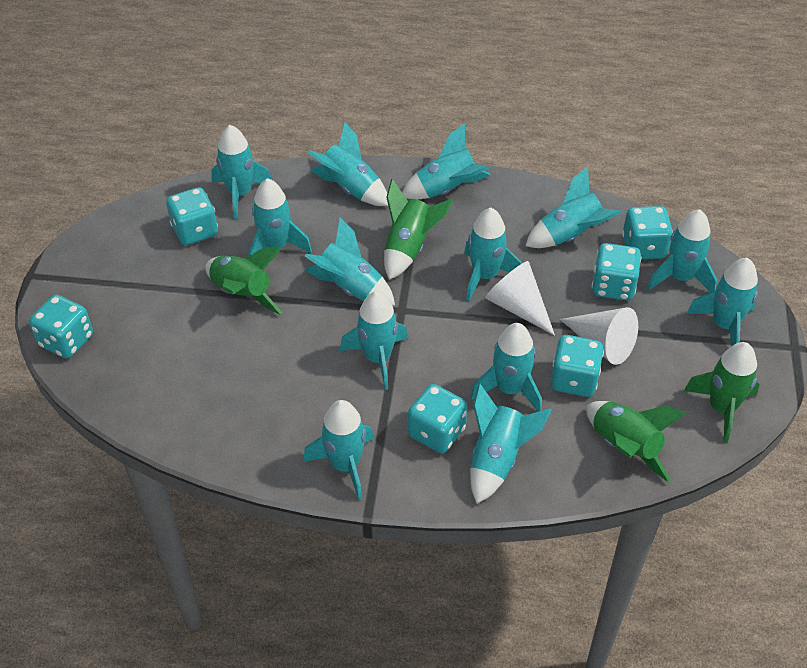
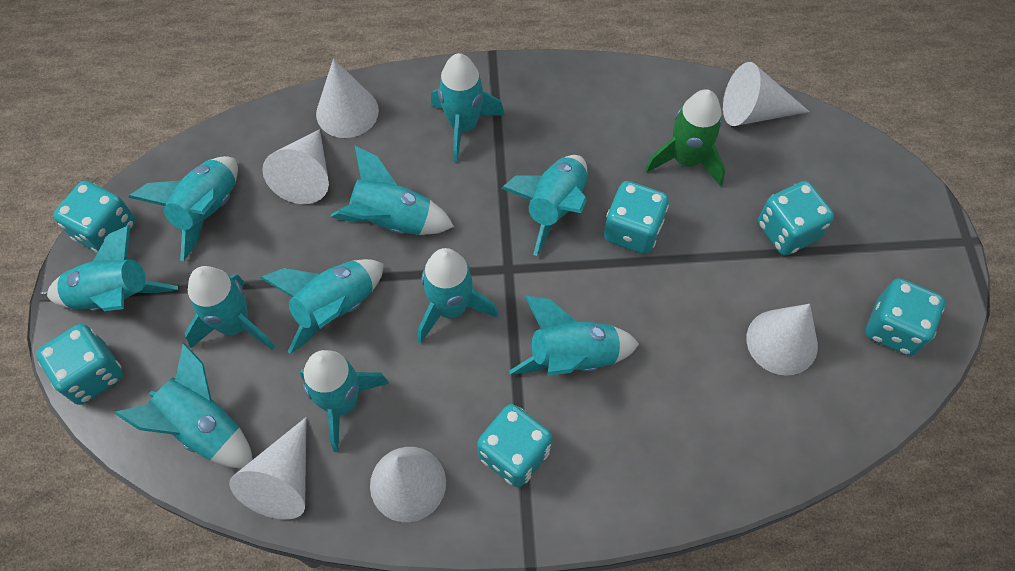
green rocket: [205,247,282,315] [384,179,453,280] [586,401,686,482] [684,342,760,443] = 4 -> [645,89,725,187] = 1
turquoise rocket: [211,125,272,219] [249,178,312,256] [303,400,374,500] [305,218,395,306] [307,122,388,206] [340,291,408,390] [402,123,490,200] [464,208,522,301] [470,383,552,504] [471,323,542,412] [525,167,621,248] [648,209,717,292] [687,258,758,347] = 13 -> [47,225,178,311] [114,343,253,468] [128,156,238,261] [185,266,275,350] [260,259,384,354] [300,350,389,452] [331,146,454,235] [418,248,499,343] [431,53,505,162] [501,155,587,256] [509,296,639,376] = 11
white cone: [485,261,555,336] [560,307,638,365] = 2 -> [229,417,307,519] [262,129,329,204] [316,59,379,138] [370,447,446,522] [723,62,810,126] [746,304,818,376] = 6

